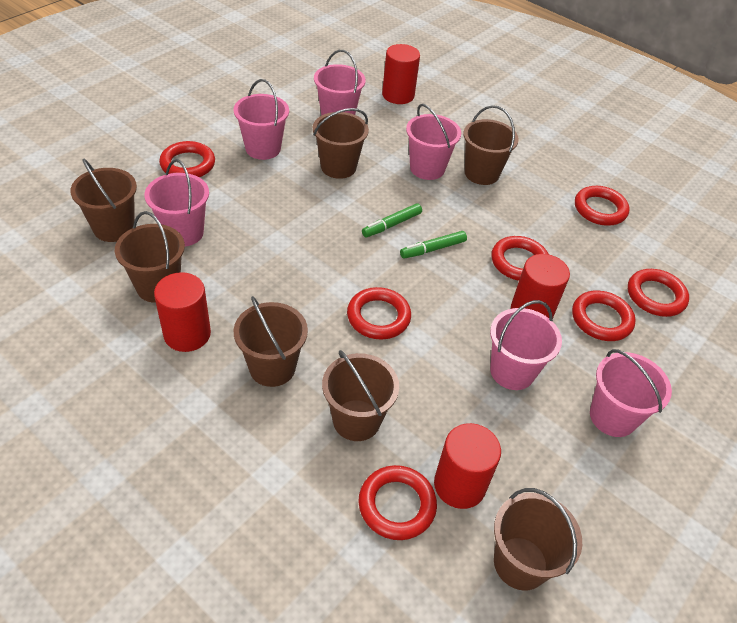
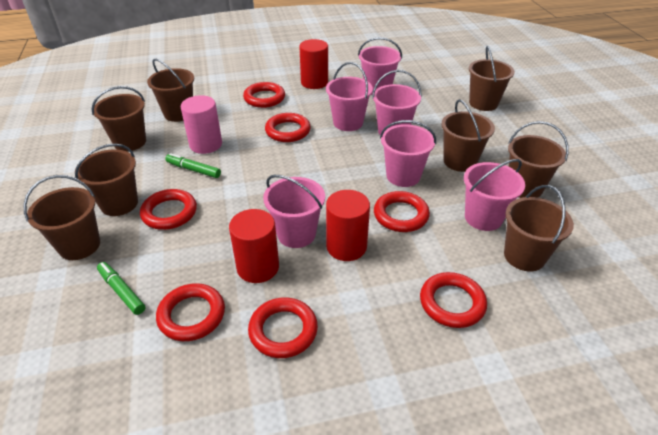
brown bucket: [70,159,137,242] [115,211,185,303] [234,296,308,387] [313,108,369,179] [322,350,399,441] [463,105,519,185] [494,488,582,590] = 7 -> [23,175,100,260] [75,143,138,216] [92,86,146,151] [147,59,194,122] [441,99,495,172] [469,46,515,111] [504,185,574,271] [508,121,569,198] = 8
pink cylinder: none = 0 -> [181,95,222,154] = 1
red cylinder: [154,272,211,352] [382,44,420,104] [434,423,501,509] [511,254,570,318] = 4 -> [229,209,279,283] [299,39,328,89] [326,190,370,261] = 3

